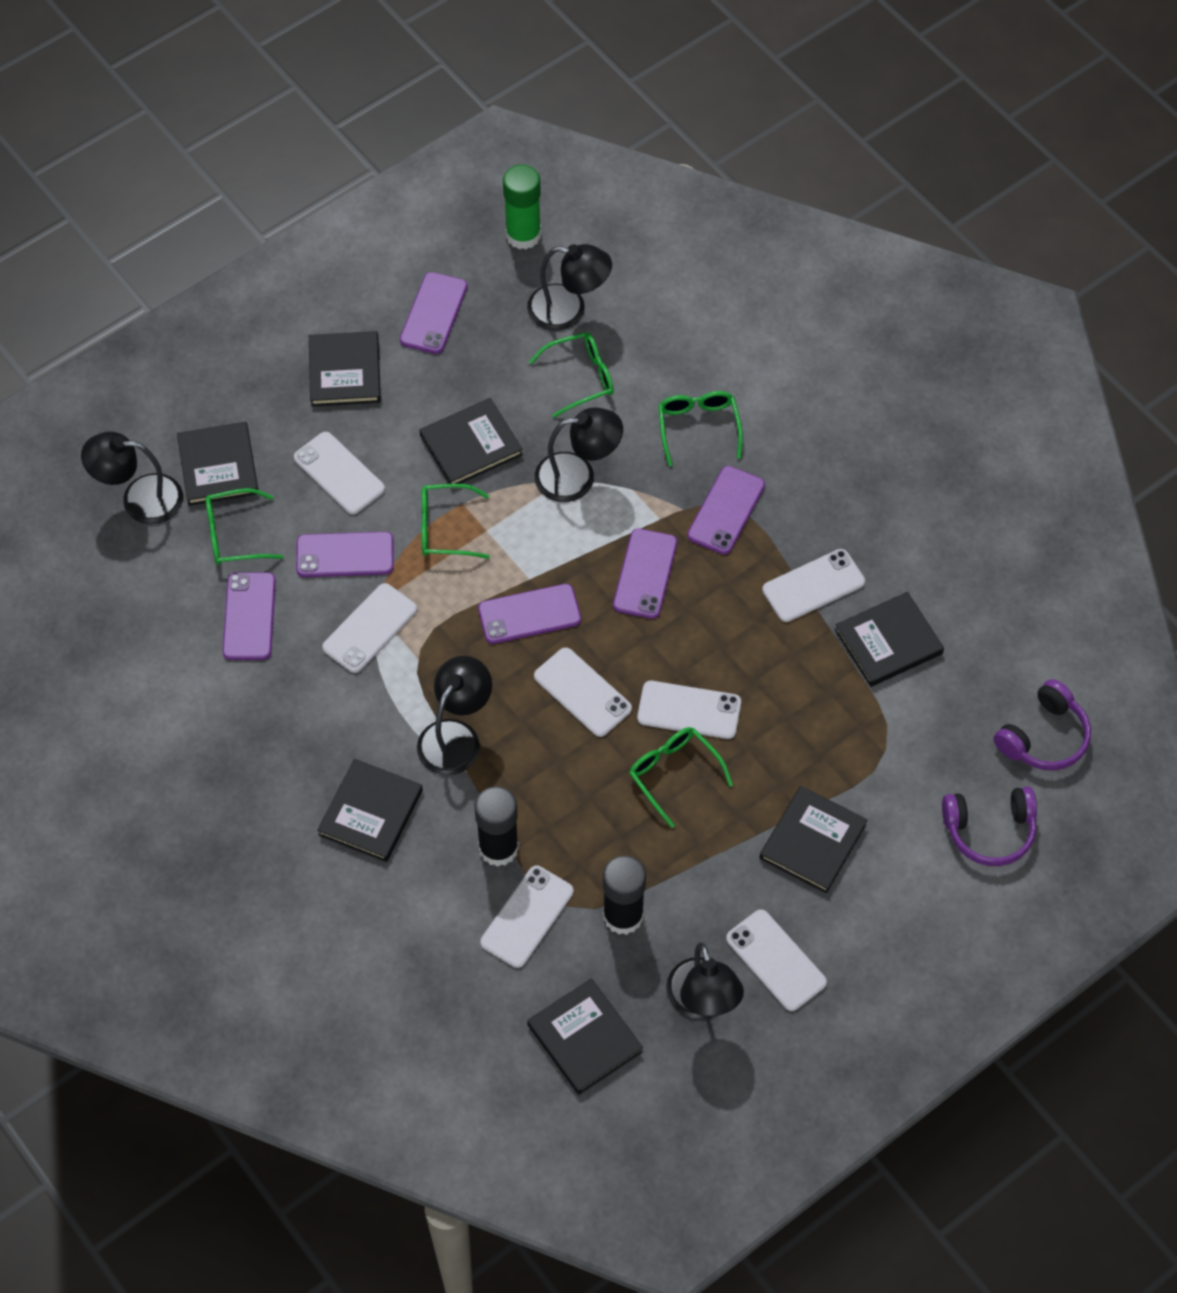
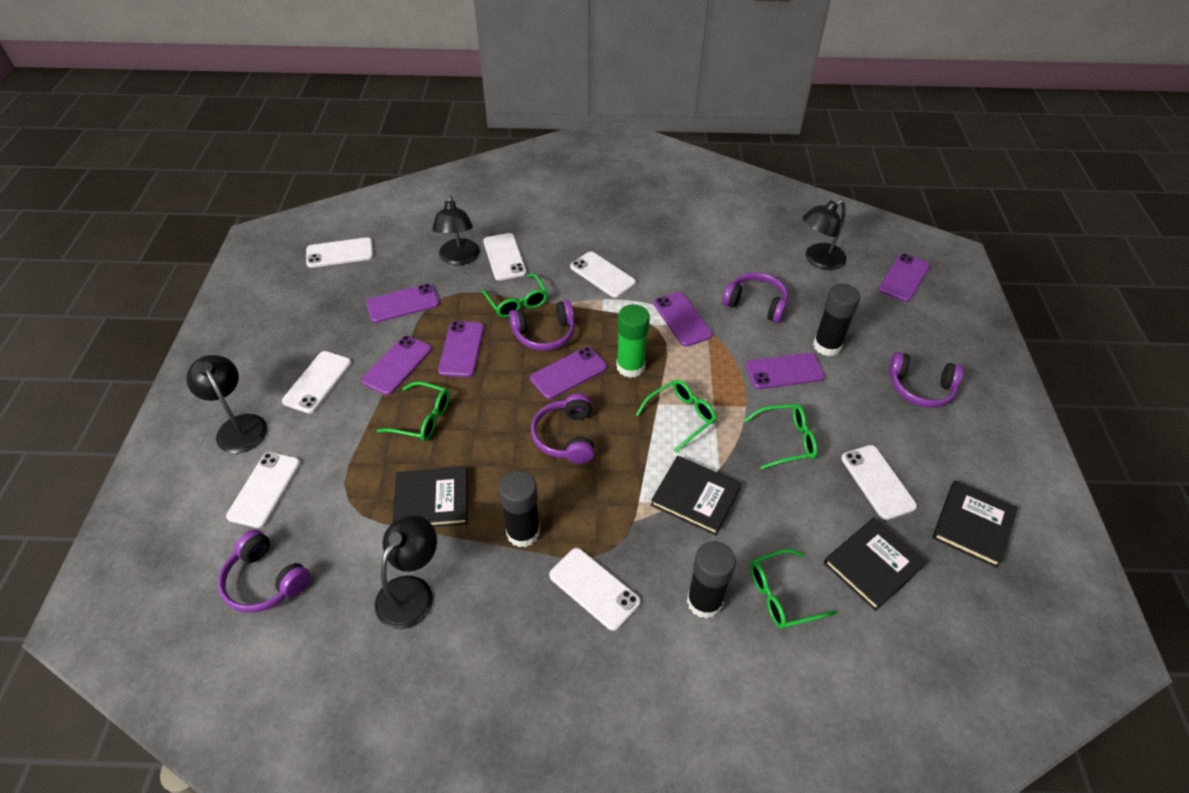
black book: [177,422,258,506] [309,331,381,407] [317,759,423,862] [420,398,523,484] [527,978,643,1095] [759,786,867,894] [835,592,944,687] = 7 -> [392,467,468,527] [651,456,741,536] [824,518,926,611] [932,480,1018,568] = 4
black glue stick: [474,786,519,867] [603,856,646,935] = 2 -> [499,471,540,547] [687,541,736,619] [813,284,860,356] = 3
black lamp: [81,432,183,524] [417,656,492,775] [527,244,612,331] [535,407,623,502] [666,943,744,1019] = 5 -> [186,355,267,454] [375,515,437,629] [432,195,479,265] [802,199,847,270] = 4
purple headphones: [942,787,1037,866] [994,679,1091,770] = 2 -> [218,530,311,613] [509,300,575,351] [531,393,595,464] [722,272,788,323] [888,352,963,408] = 5
purple phone: [223,572,276,660] [296,532,394,577] [400,272,468,354] [478,584,581,644] [613,528,677,619] [687,466,765,555] = 6 -> [362,335,432,395] [366,284,439,323] [438,321,484,377] [530,347,607,399] [654,292,712,347] [745,353,825,389] [878,253,930,302] = 7

